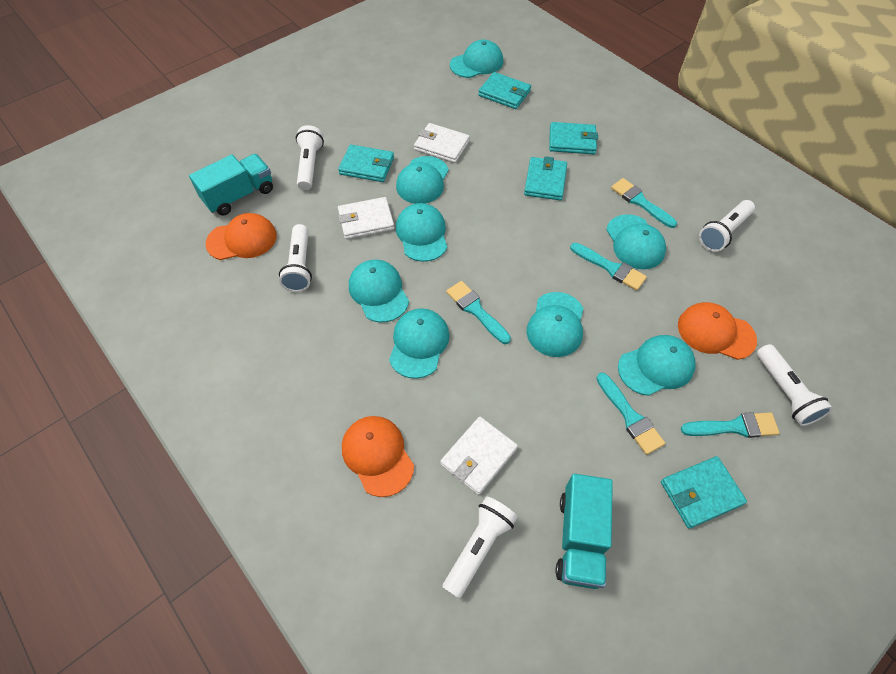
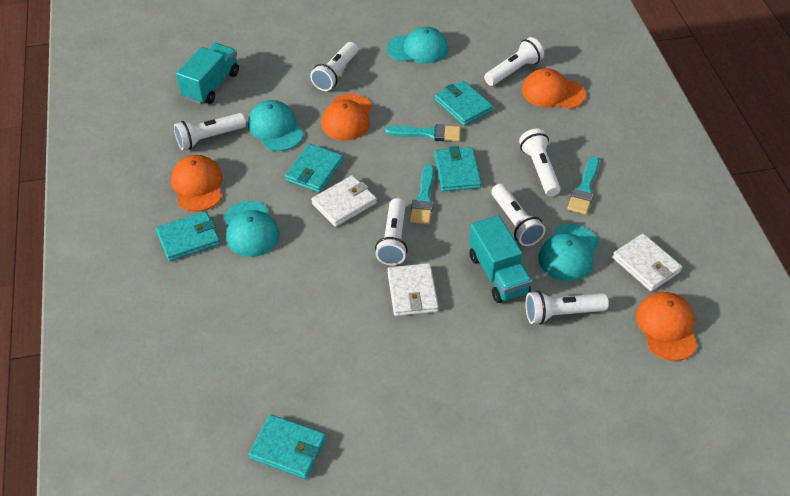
orange cap: [205,213,277,260] [342,416,414,497] [678,302,757,360] = 3 -> [171,155,222,212] [321,94,372,141] [522,68,586,109] [636,292,698,361] = 4
turquoise brush: [446,281,511,344] [570,243,647,291] [596,372,665,455] [611,178,677,228] [681,412,780,438] = 5 -> [385,124,461,141] [410,164,434,224] [567,156,599,215] = 3
turquoise cap: [349,260,409,322] [389,308,449,379] [396,156,449,204] [396,203,447,262] [450,40,503,78] [526,292,584,357] [606,214,666,269] [618,335,696,396] = 8 -> [223,201,280,257] [248,100,304,151] [387,27,448,64] [538,224,599,281] = 4
white flashlight: [279,224,312,292] [296,125,324,190] [442,496,518,599] [699,200,755,252] [757,344,833,426] = 5 -> [174,113,246,150] [310,42,358,91] [375,198,408,265] [484,37,544,86] [491,184,545,246] [519,129,561,196] [525,291,609,325] = 7

